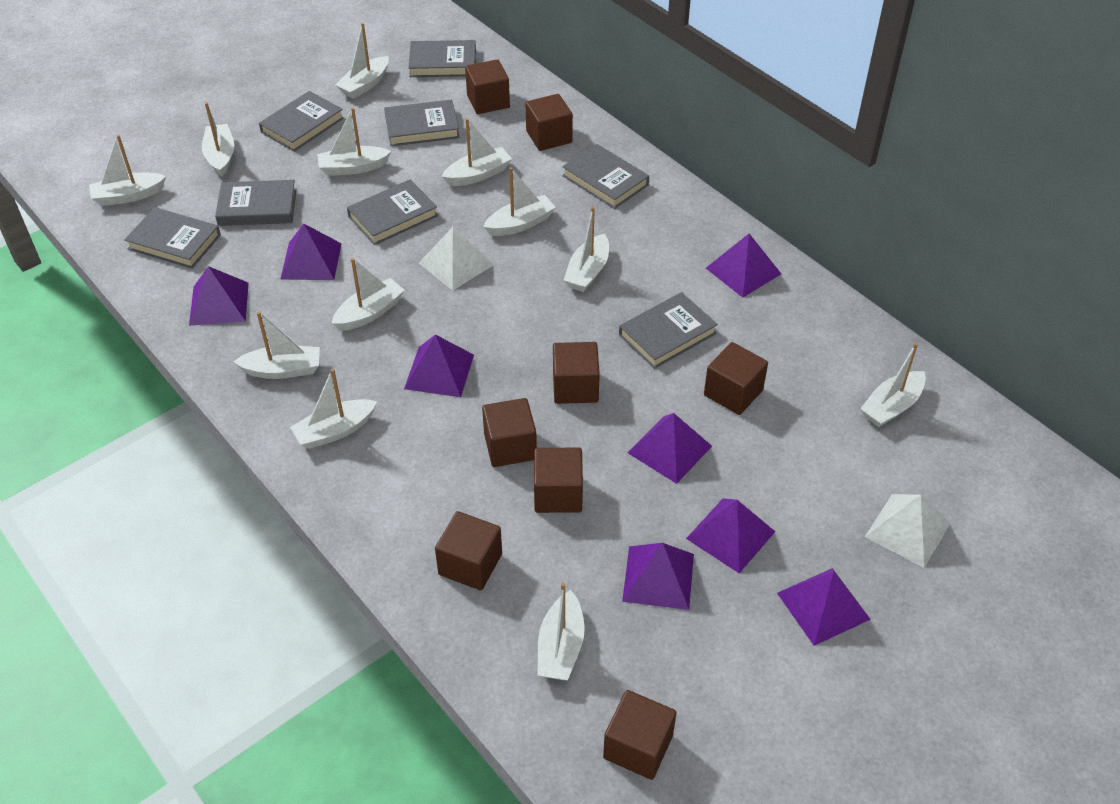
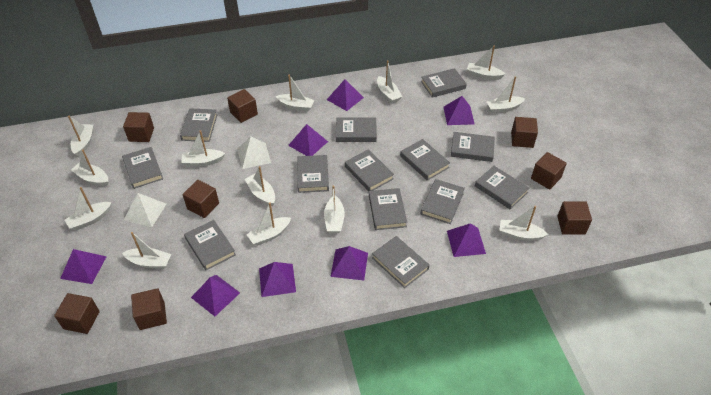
grey book: [124,207,221,269] [215,180,296,226] [259,91,344,152] [347,180,438,245] [384,100,460,146] [408,40,476,77] [562,144,649,209] [619,292,718,369] = 8 -> [122,147,163,189] [180,108,218,142] [184,220,236,270] [297,155,329,193] [336,117,377,142] [345,149,394,191] [369,188,407,230] [372,236,430,288] [400,139,450,181] [421,68,467,98] [421,179,465,224] [451,132,495,162] [475,166,529,209] = 13
white boat: [89,135,166,206] [202,102,234,177] [234,312,320,379] [290,369,377,449] [317,107,391,176] [332,258,405,331] [335,23,389,99] [442,118,512,186] [483,167,556,236] [538,583,585,680] [563,207,609,292] [860,343,926,427] = 12 -> [64,187,112,231] [68,116,94,157] [71,150,109,186] [122,232,171,269] [182,130,225,167] [245,166,275,206] [246,202,291,246] [276,75,315,112] [324,185,345,233] [377,60,402,103] [467,46,505,80] [486,76,525,113] [499,206,548,241] = 13

